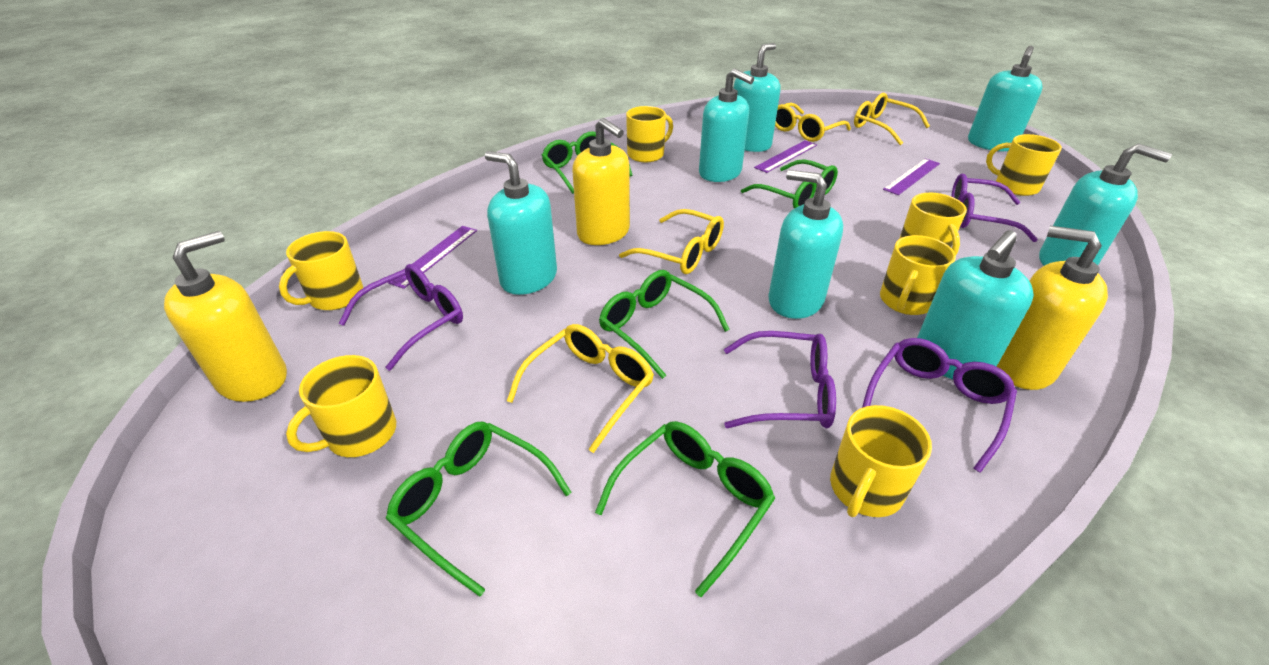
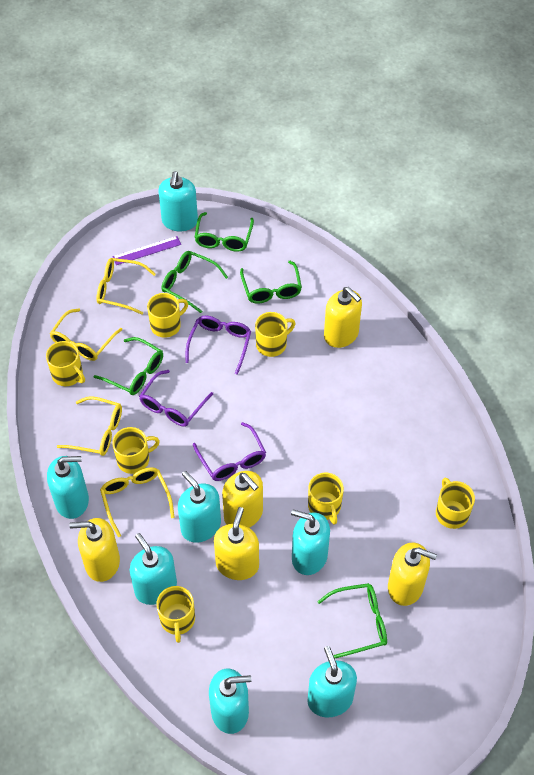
purple glasses: [338,264,463,371] [724,331,836,429] [862,338,1017,473] [951,174,1038,242] = 4 -> [139,370,213,426] [185,316,251,375] [193,422,266,481] = 3
purple ruler: [388,226,477,289] [754,140,817,173] [883,158,940,195] = 3 -> [112,236,181,265] = 1
yellow soap dispenser: [164,231,287,402] [572,118,630,245] [997,226,1108,390] = 3 -> [69,518,120,582] [214,507,259,580] [222,471,263,528] [324,287,362,348] [388,542,437,606] = 5

